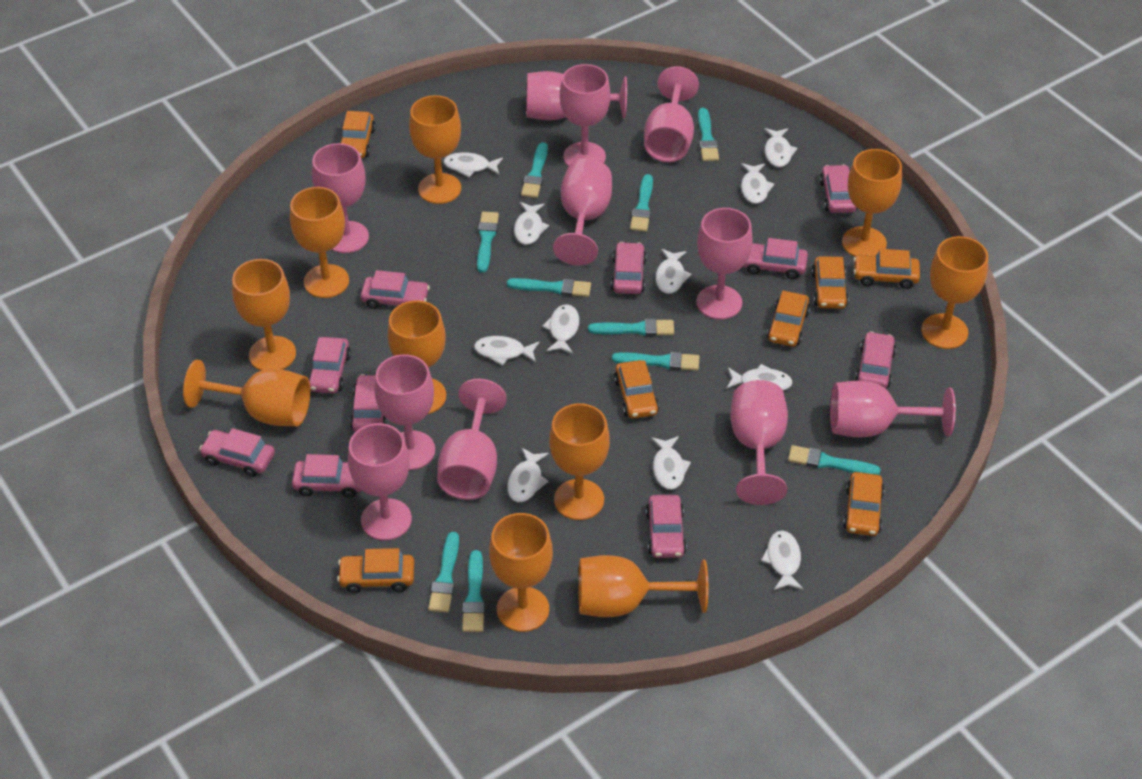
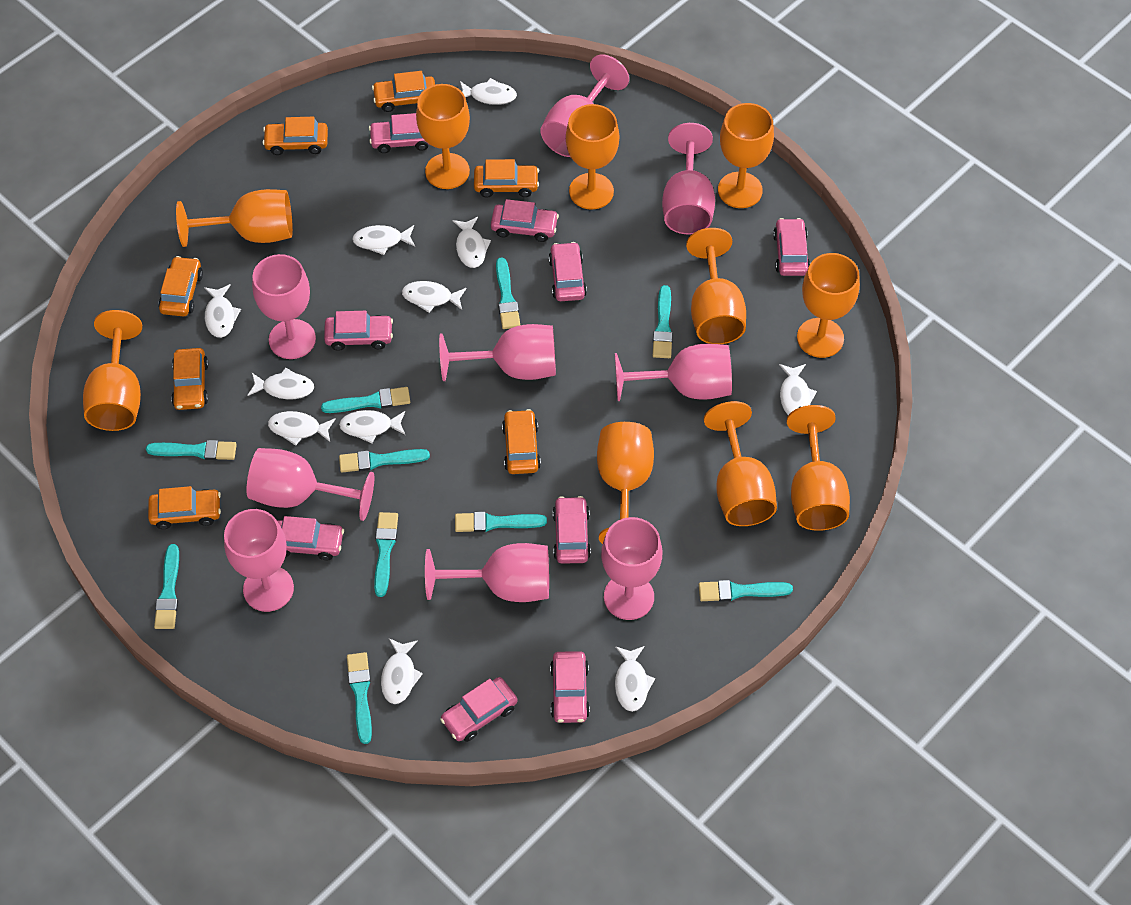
pink car: [199,428,275,477] [292,454,362,498] [308,337,351,394] [350,374,387,432] [361,270,430,309] [611,242,646,294] [646,495,687,558] [743,238,808,279] [820,165,857,213] [855,331,896,389] = 10 -> [277,516,344,560] [324,311,393,351] [369,113,430,153] [440,677,518,742] [491,199,559,242] [549,242,587,301] [550,651,590,723] [553,496,591,564] [773,218,810,276] = 9
pink goblet: [312,143,369,253] [348,423,412,540] [374,354,435,470] [437,379,507,500] [526,71,627,120] [553,158,612,265] [560,64,610,166] [644,66,699,162] [696,208,752,320] [730,380,788,505] [830,381,956,437] = 11 -> [224,509,294,612] [246,448,374,521] [252,254,316,359] [425,543,549,602] [439,324,556,381] [540,54,629,157] [601,517,662,620] [615,343,732,401] [662,123,715,235] = 9

